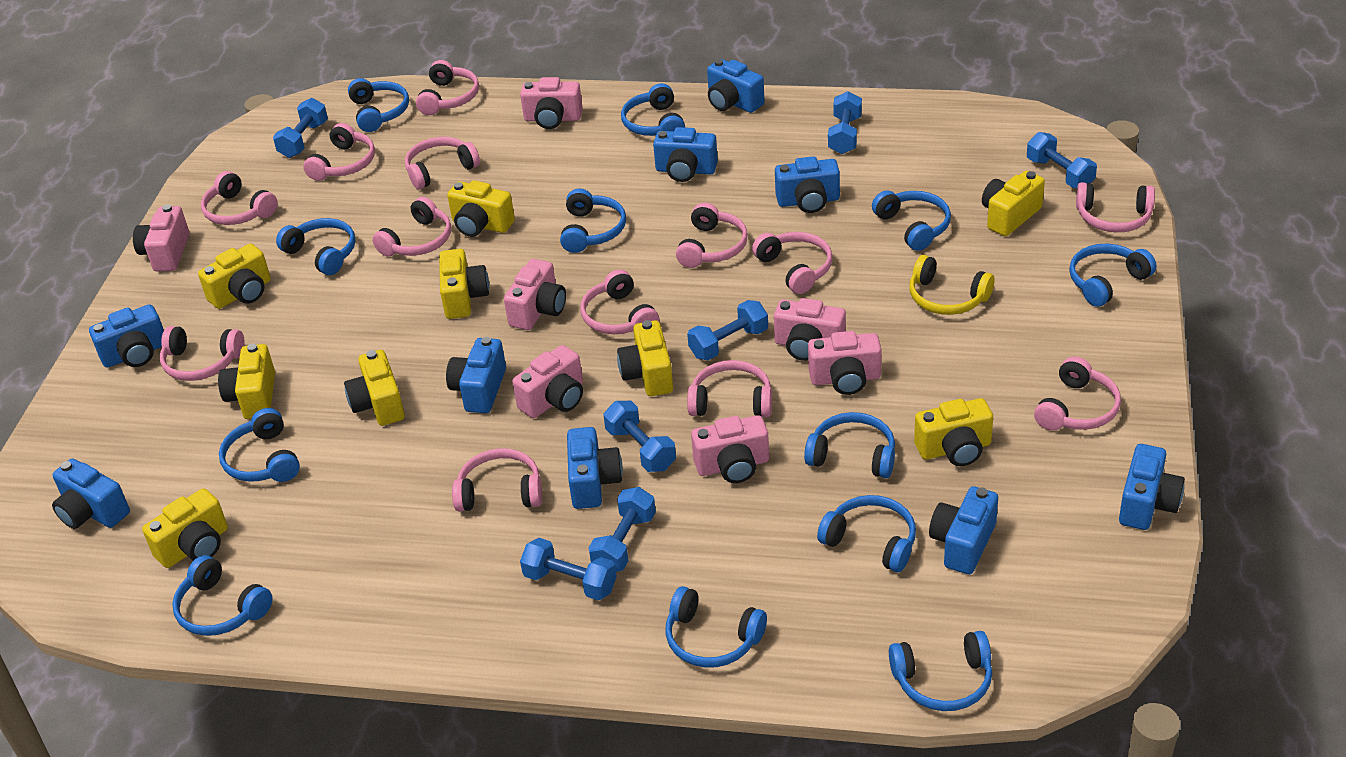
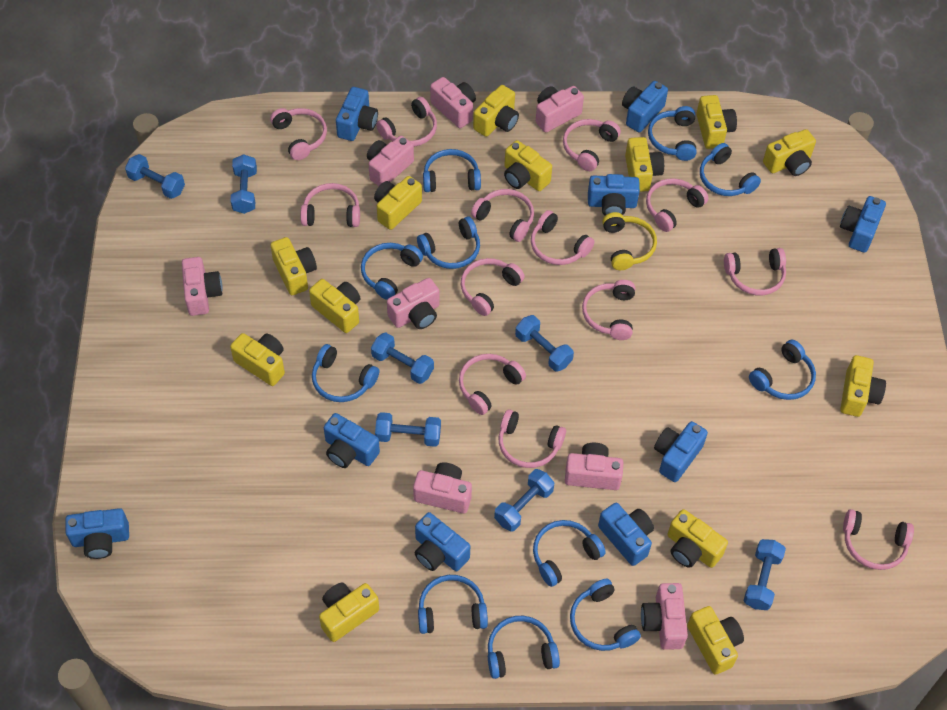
blue headphones: [172,555,273,636] [219,408,300,482] [276,218,356,275] [348,78,409,132] [560,189,626,253] [621,83,685,136] [665,586,767,668] [804,412,895,478] [817,495,916,572] [872,191,951,251] [889,631,992,711] [1069,244,1157,307] = 12 -> [312,344,379,402] [361,243,423,300] [417,217,480,269] [418,575,488,634] [423,149,481,192] [488,616,560,679] [533,520,606,587] [570,579,641,651] [648,106,697,161] [700,143,761,196] [749,340,816,400] = 11
pink camera: [133,204,189,271] [504,259,566,330] [512,345,583,418] [520,77,583,129] [691,415,769,483] [774,298,846,361] [808,331,882,395] = 7 -> [182,257,223,316] [367,136,414,186] [387,278,440,329] [413,462,472,514] [430,77,476,128] [536,86,584,132] [565,443,624,490] [641,583,688,650] = 8
yellow camera: [142,488,228,568] [198,244,271,309] [218,343,275,419] [344,350,405,426] [439,249,489,319] [447,180,515,237] [617,320,673,396] [914,398,993,466] [982,171,1045,236] = 9 -> [230,333,285,386] [270,237,317,295] [309,279,360,333] [319,582,379,642] [374,176,422,230] [473,85,519,137] [504,140,552,191] [625,137,664,192] [667,509,728,568] [687,606,744,675] [696,95,737,149] [763,129,816,176] [840,355,886,417] = 13

